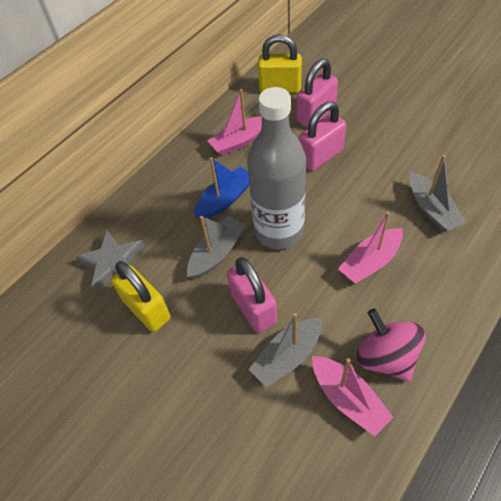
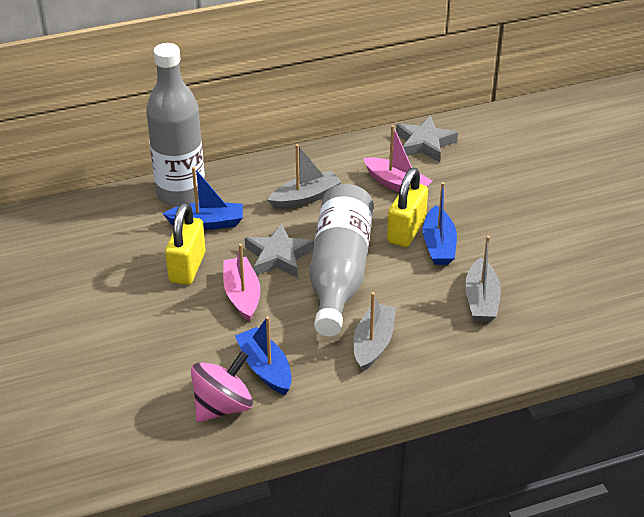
blue boat: [194,157,250,218] = 1 -> [163,167,243,230] [235,316,292,395] [423,182,457,265] = 3
grey bottle: [247,87,306,249] = 1 -> [146,43,205,207] [309,184,374,337] = 2
grey star: [76,230,145,293] = 1 -> [245,223,314,278] [396,115,458,162] = 2
pink boat: [208,89,262,156] [312,356,394,436] [338,212,403,284] = 3 -> [223,244,260,321] [363,125,432,192] = 2
pink padlock: [227,257,277,333] [296,59,338,128] [299,101,346,171] = 3 -> none = 0

